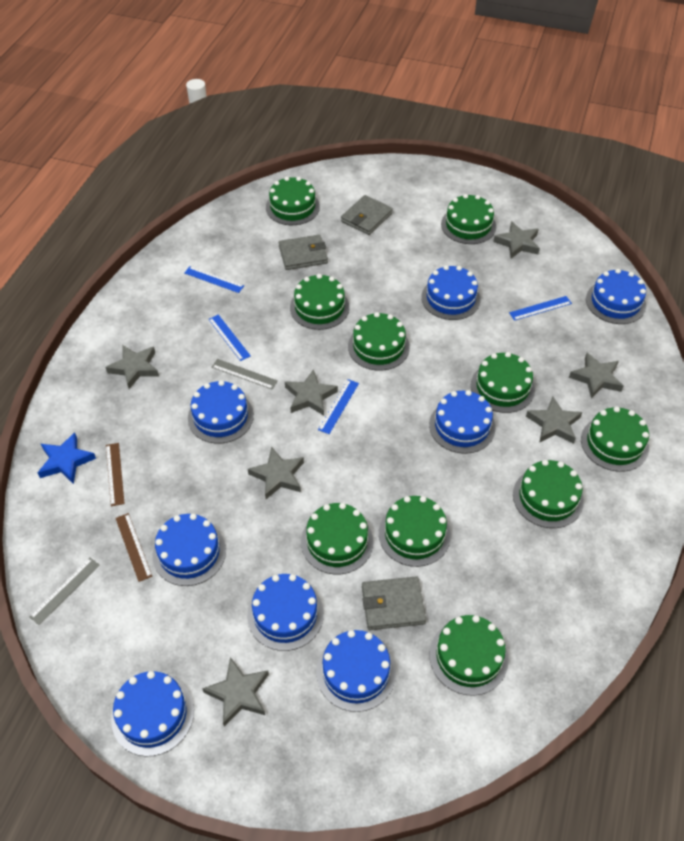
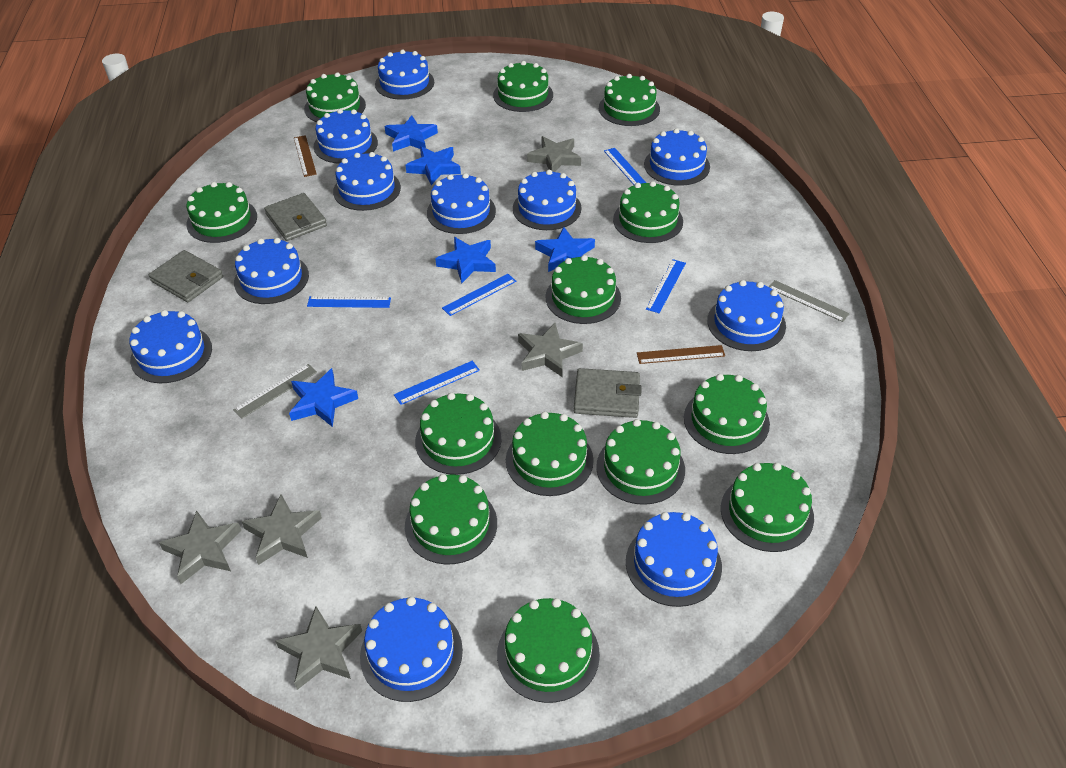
blue cake: [111,671,194,756] [153,513,226,586] [188,380,254,444] [247,574,324,651] [316,630,396,712] [421,265,481,320] [429,390,495,454] [586,269,646,324] = 8 -> [129,310,212,383] [234,238,309,304] [314,109,378,164] [333,152,401,211] [360,597,463,702] [375,50,434,100] [427,173,496,234] [513,170,581,230] [626,512,722,607] [644,128,710,186] [707,280,786,351] = 11
blue ruler: [185,266,244,293] [208,315,251,361] [318,379,359,434] [509,296,572,321] = 4 -> [307,296,391,308] [394,361,480,405] [442,274,516,316] [604,148,646,185] [646,259,686,313] = 5
blue star: [38,432,96,484] = 1 -> [289,368,358,427] [385,115,438,152] [405,146,461,185] [435,237,496,284] [535,227,595,272] = 5
green cake: [266,177,320,225] [290,274,350,330] [301,503,373,574] [348,312,410,371] [379,496,451,567] [430,615,509,696] [441,194,496,244] [471,352,535,413] [513,460,584,528] [581,406,649,472] = 10 -> [186,182,257,243] [304,72,366,122] [405,474,497,564] [415,393,501,475] [493,61,553,112] [497,598,600,703] [506,412,594,496] [546,255,621,324] [596,419,685,505] [599,74,660,126] [613,181,683,243] [684,374,770,454] [721,463,814,552] = 13
grey star: [105,345,159,389] [202,657,269,727] [248,447,304,499] [285,369,338,416] [493,221,540,258] [526,397,582,444] [569,353,624,399] = 7 -> [159,511,241,584] [242,494,322,565] [275,607,362,690] [518,323,583,377] [527,136,581,172] = 5

